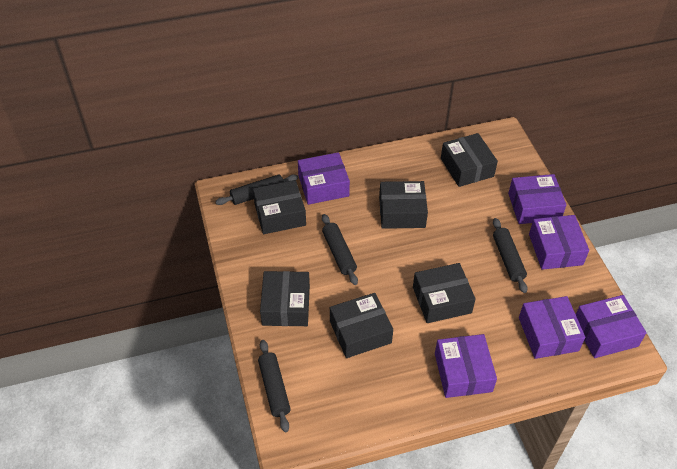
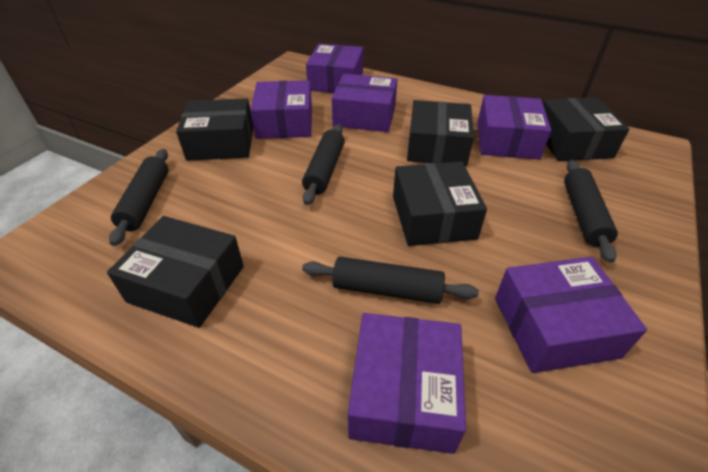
black box: [253,180,306,234] [260,271,310,326] [330,293,393,358] [379,181,428,229] [413,263,476,323] [441,133,498,187] = 6 -> [107,216,244,328] [176,98,253,161] [393,161,487,246] [407,100,474,166] [543,97,629,161] = 5

